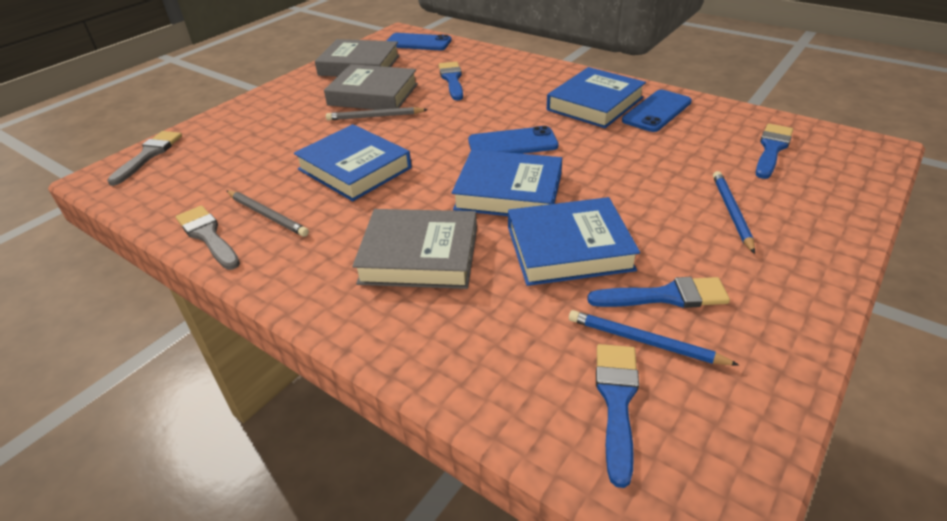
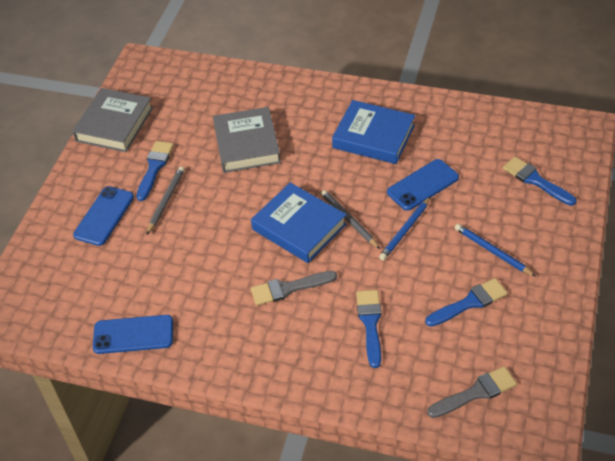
blue book: [294,124,412,201] [452,150,562,216] [508,197,640,286] [547,67,646,128] = 4 -> [251,183,346,263] [332,100,415,164] = 2
grey book: [315,39,400,77] [324,64,418,110] [352,209,477,289] = 3 -> [72,88,153,152] [213,107,281,173] = 2

